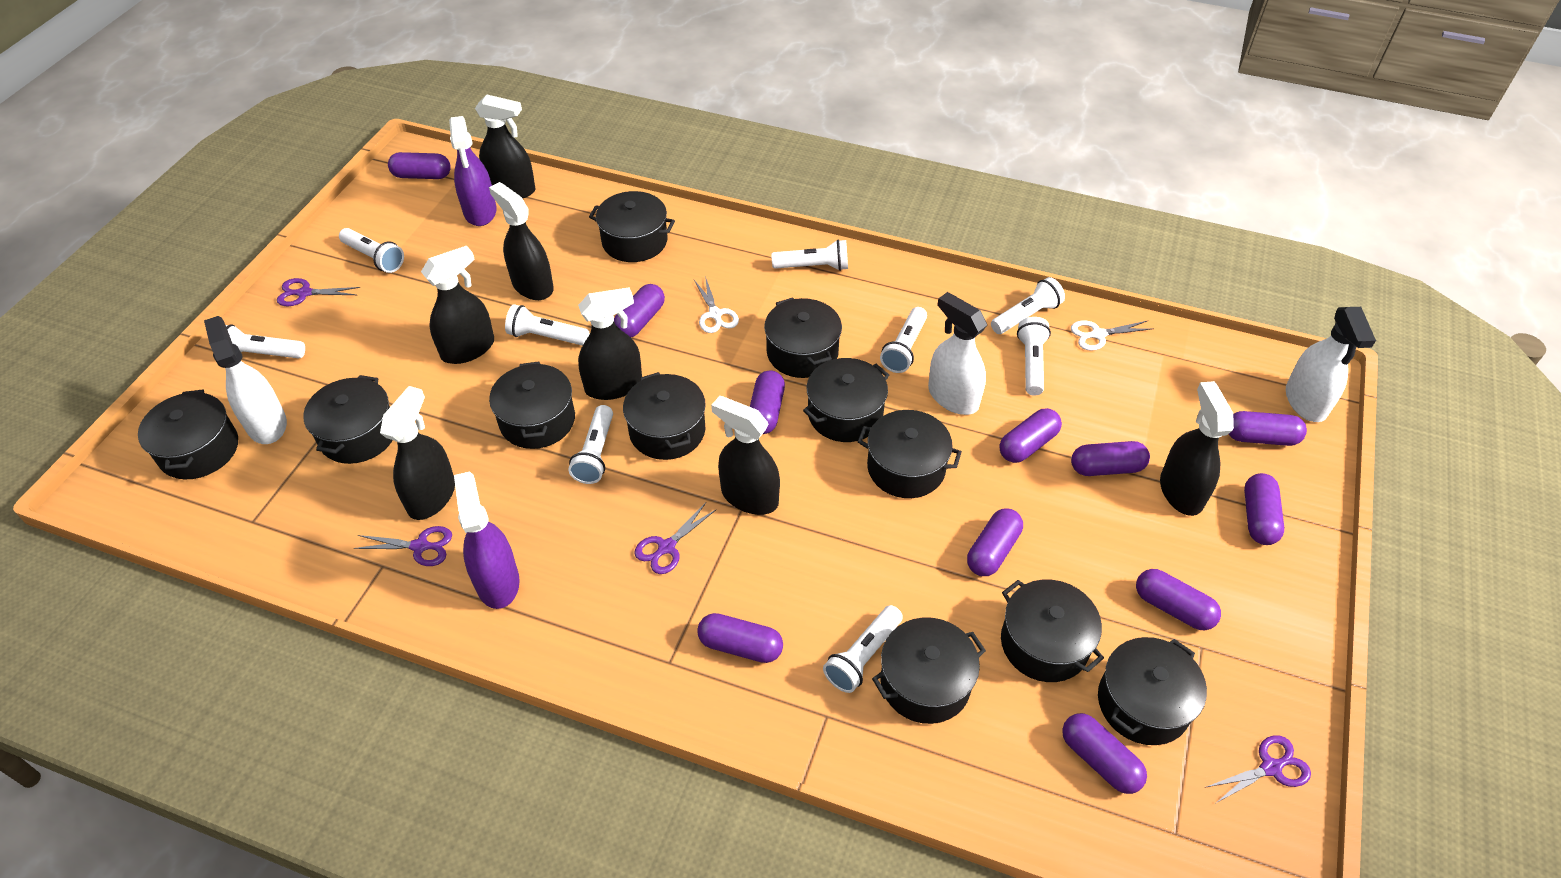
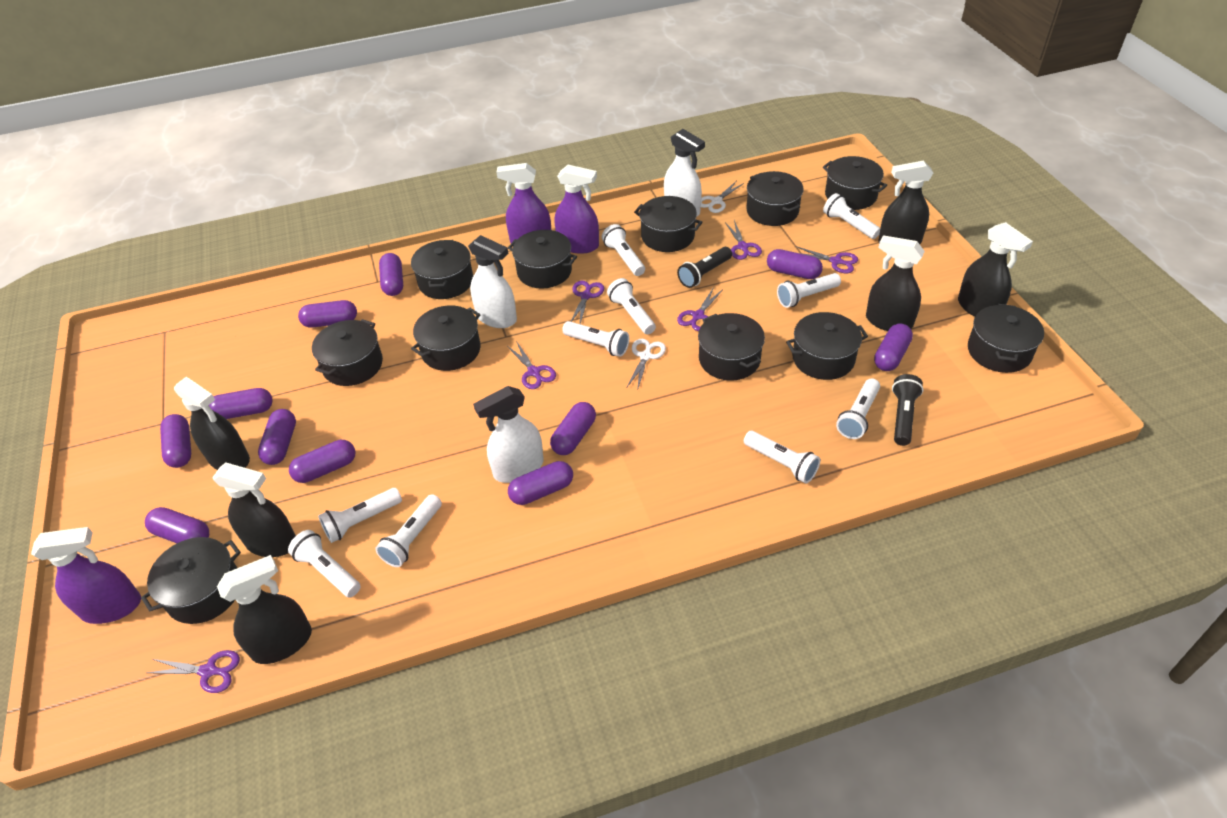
black flashlight: none = 0 -> [677,247,732,288] [892,374,924,446] = 2
black spray bottle: [380,386,455,520] [421,246,494,364] [475,94,536,198] [489,182,554,300] [578,287,642,400] [711,396,780,515] [1160,381,1234,516] = 7 -> [174,377,250,470] [212,462,296,557] [217,555,312,664] [866,235,925,331] [878,161,933,244] [958,222,1033,317] = 6
purple scissors: [277,278,360,306] [354,526,452,566] [634,503,717,574] [1206,735,1311,803] = 4 -> [147,650,240,693] [507,341,556,389] [571,281,604,324] [677,287,723,331] [725,220,762,260] [796,246,858,273] = 6
purple spray bottle: [449,116,497,226] [454,472,520,609] = 2 -> [31,527,141,624] [496,163,551,243] [555,165,599,254] = 3
white flashlight: [226,324,305,358] [339,228,404,273] [505,304,589,346] [568,405,613,484] [771,240,848,271] [823,605,903,693] [880,307,927,373] [991,277,1065,334] [1017,317,1051,396] = 9 -> [288,530,361,598] [318,488,402,543] [375,494,442,567] [562,321,629,357] [602,224,645,276] [607,278,656,334] [744,431,820,483] [777,273,841,308] [823,193,880,239] [836,378,880,439] = 10

